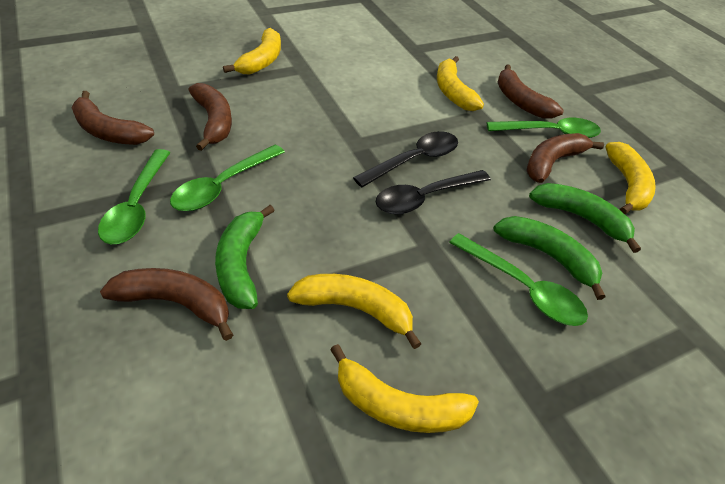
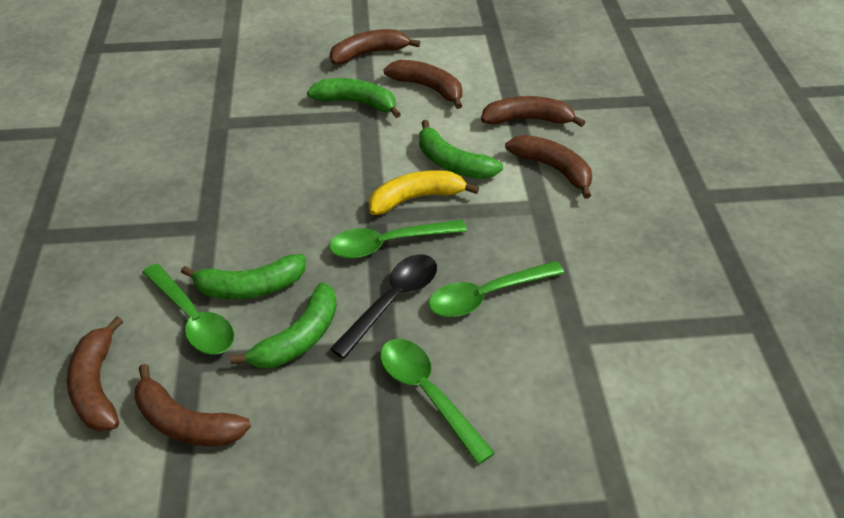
black spoon: [353,131,458,187] [376,170,491,214] = 2 -> [330,254,437,359] = 1
brown banana: [71,91,154,145] [100,268,233,341] [188,83,232,151] [497,64,564,119] [526,133,604,183] = 5 -> [67,316,123,432] [134,364,251,446] [330,29,420,65] [384,60,462,109] [481,96,585,127] [505,135,592,199] = 6
green banana: [215,205,275,309] [494,216,605,300] [529,183,641,253] = 3 -> [181,254,306,299] [230,282,337,368] [307,78,401,118] [419,120,503,179] = 4
yellow banana: [223,28,281,74] [287,274,421,349] [330,344,479,433] [437,56,484,111] [605,142,656,214] = 5 -> [369,170,479,215] = 1

